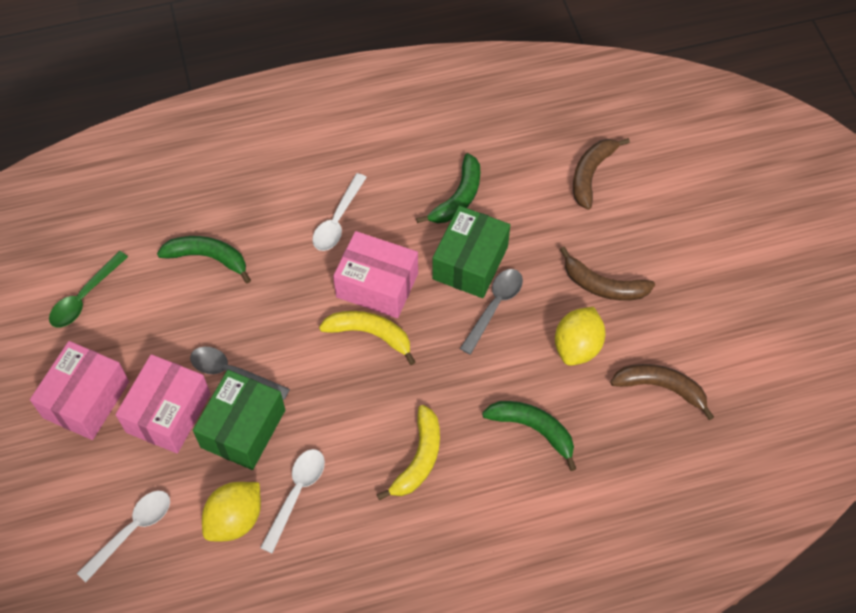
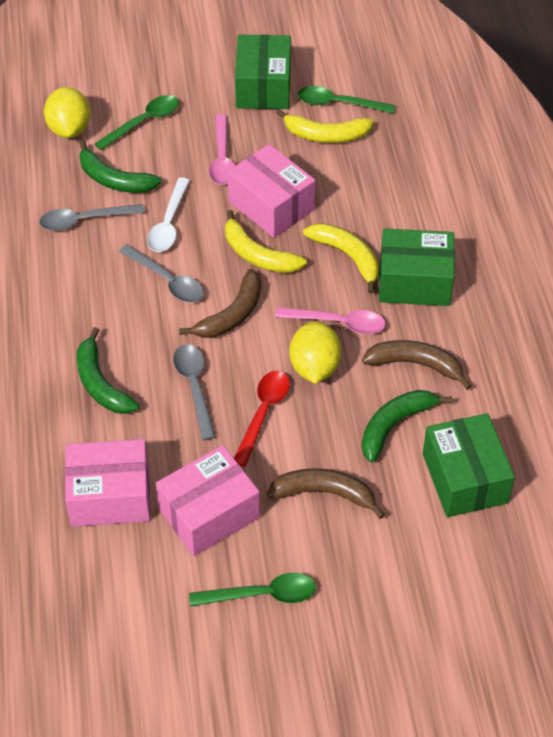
green box: [193,370,285,470] [432,206,510,298] = 2 -> [235,34,291,109] [379,228,455,306] [423,413,515,517] = 3
green spoon: [49,251,128,328] = 1 -> [94,95,179,150] [189,573,316,607] [298,86,395,114] = 3
grey spoon: [190,347,290,400] [460,269,523,354] = 2 -> [39,204,145,231] [119,244,204,302] [173,344,216,440] = 3
pink spoon: none = 0 -> [209,114,235,185] [275,307,386,334] = 2
red spoon: none = 0 -> [234,371,290,467] = 1
white spoon: [77,491,170,582] [260,449,325,553] [312,173,367,251] = 3 -> [147,177,190,252] = 1
yellow banana: [319,311,415,365] [377,405,440,500] = 2 -> [225,210,307,273] [276,109,374,143] [303,223,379,294] = 3

